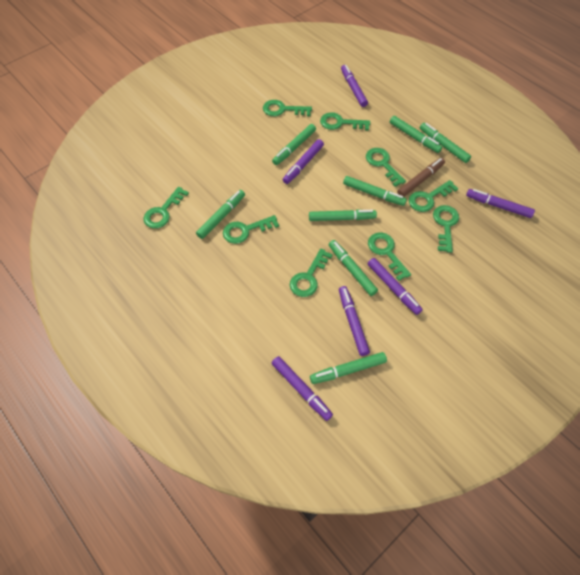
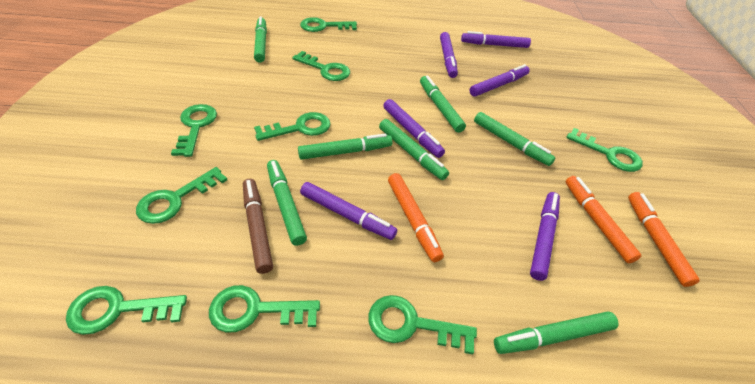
green marker: [196,190,245,239] [272,124,316,165] [309,210,377,221] [310,352,387,384] [329,240,378,296] [343,176,407,206] [390,116,442,153] [420,123,471,163] = 8 -> [254,17,267,63] [267,160,307,246] [298,134,392,160] [379,119,449,180] [420,76,466,133] [474,112,555,166] [494,311,619,354] = 7
orange marker: none = 0 -> [388,173,444,262] [566,176,641,263] [628,192,700,287] = 3

